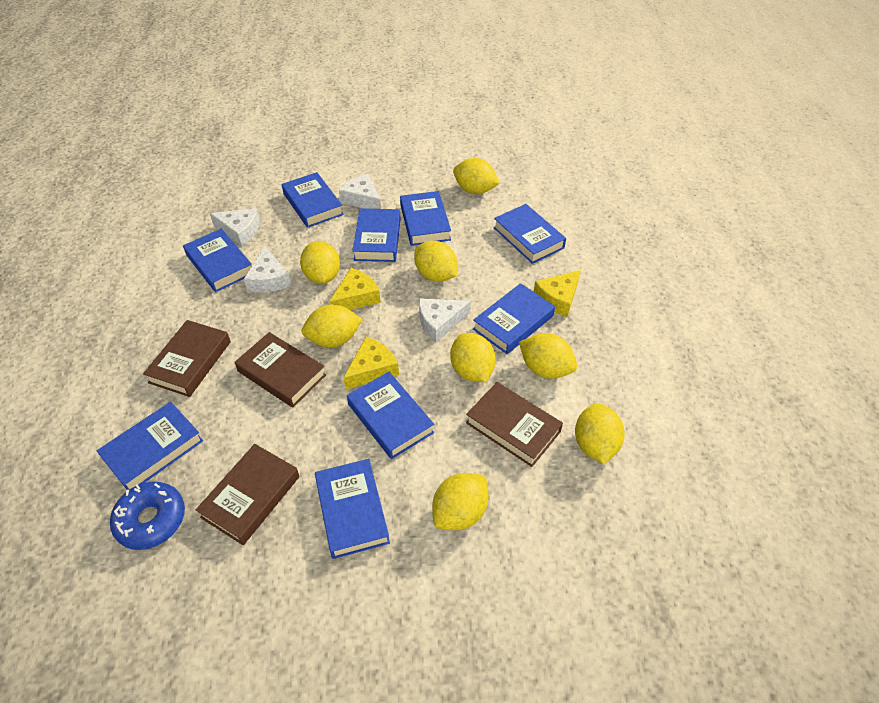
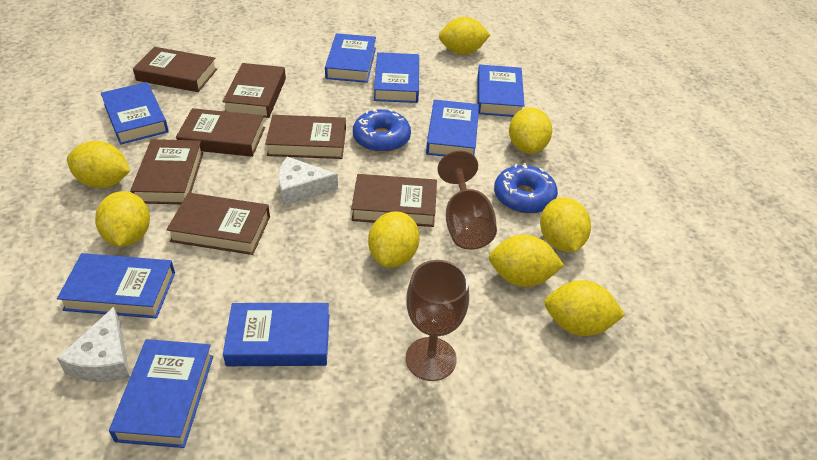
blue book: [97,402,203,490] [183,229,252,292] [282,172,344,228] [315,459,390,559] [347,372,434,459] [353,208,401,262] [400,191,451,246] [473,283,555,354] [493,204,566,264] = 9 -> [57,253,175,318] [101,82,169,145] [109,339,213,448] [223,303,330,366] [325,33,376,83] [374,52,419,103] [426,100,479,156] [478,65,525,117] = 8
blue donut: [110,482,185,550] = 1 -> [353,108,411,153] [494,163,558,214] = 2
brown book: [143,320,231,397] [196,444,300,545] [235,332,326,408] [466,382,563,467] = 4 -> [130,139,204,204] [133,47,217,92] [166,193,270,255] [176,108,265,157] [222,63,286,118] [265,115,346,159] [351,174,437,227] = 7
brown goblet: none = 0 -> [406,260,469,381] [437,151,497,250] = 2
white cheese: [210,208,260,246] [244,247,291,293] [339,174,381,209] [419,298,471,342] = 4 -> [57,307,130,382] [278,157,338,206] = 2
yellow cheese: [329,268,381,310] [344,337,399,389] [534,270,581,317] = 3 -> none = 0

